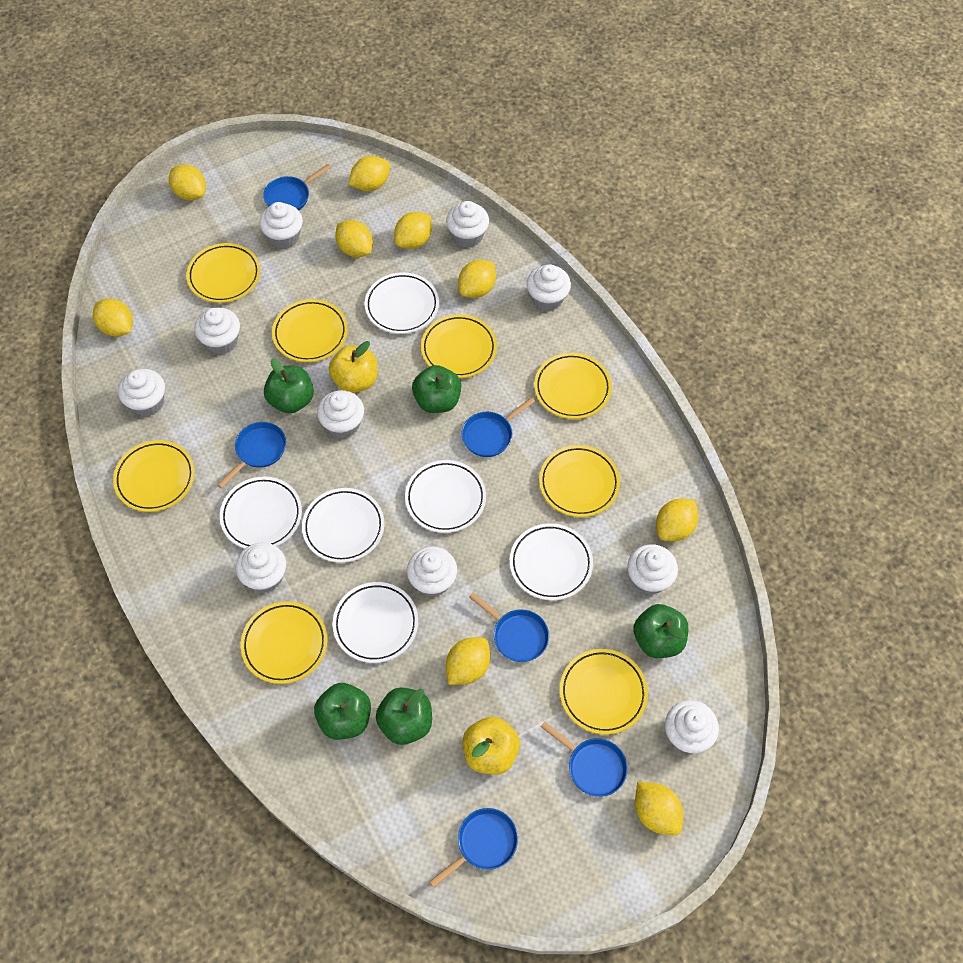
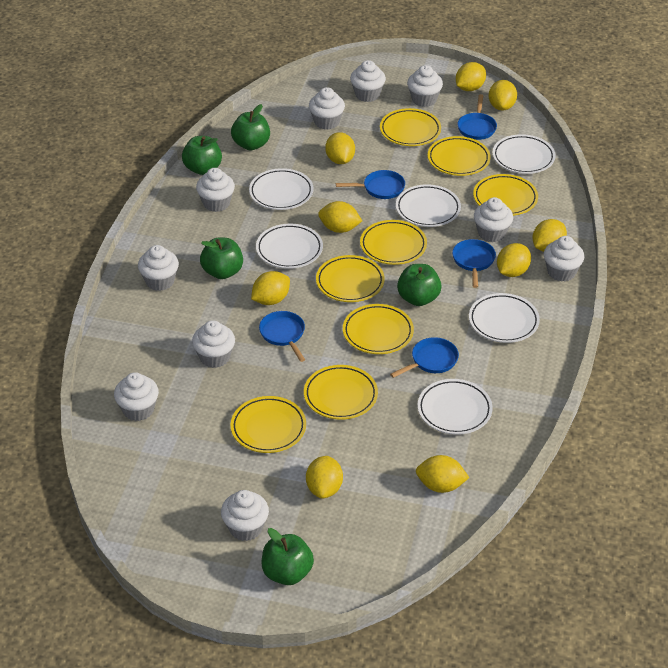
blue pan: [217,422,286,488] [263,164,331,211] [429,808,518,888] [461,397,535,457] [469,593,549,662] [541,721,628,797] = 6 -> [259,311,305,362] [336,170,405,199] [390,337,459,378] [452,239,496,288] [457,94,497,140] = 5
yellow apple: [329,341,377,393] [463,716,520,775] = 2 -> none = 0

